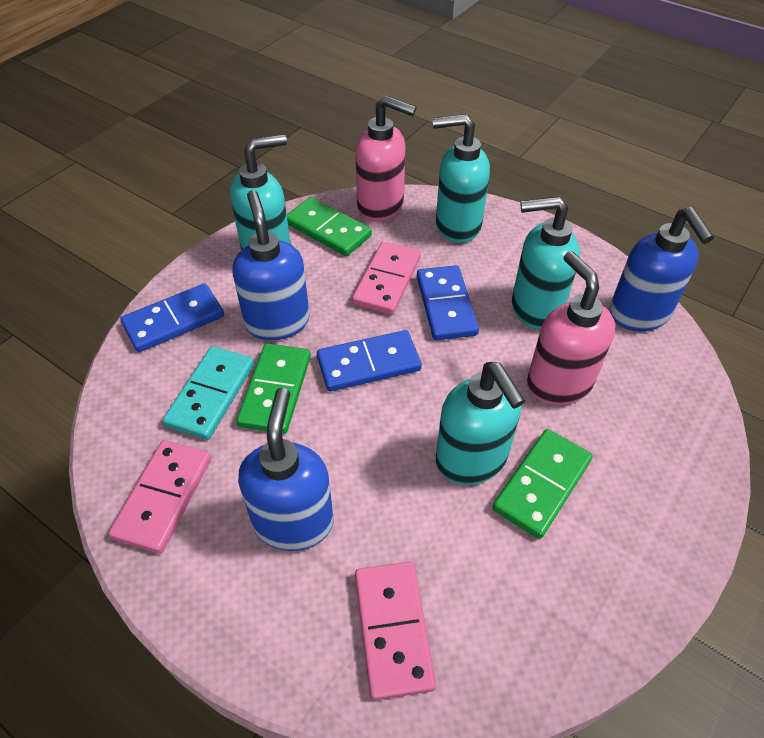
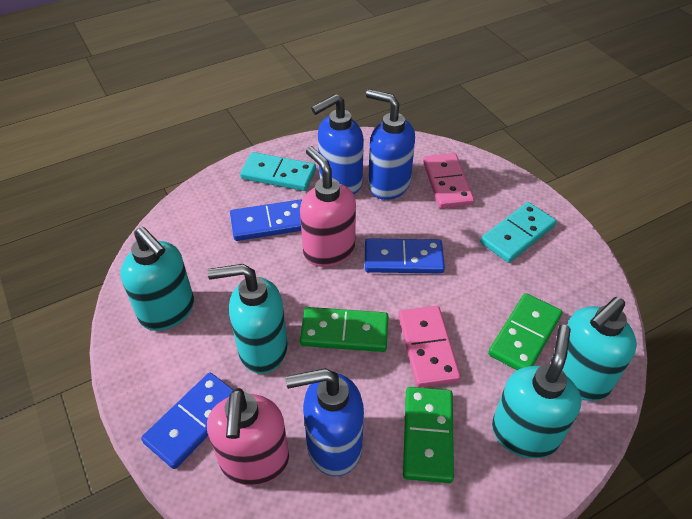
pink domino: [109,440,211,554] [352,241,421,315] [355,561,436,700] = 3 -> [399,306,461,388] [423,153,474,209] = 2
turquoise domino: [162,346,254,440] = 1 -> [240,152,316,191] [480,202,556,263] = 2

